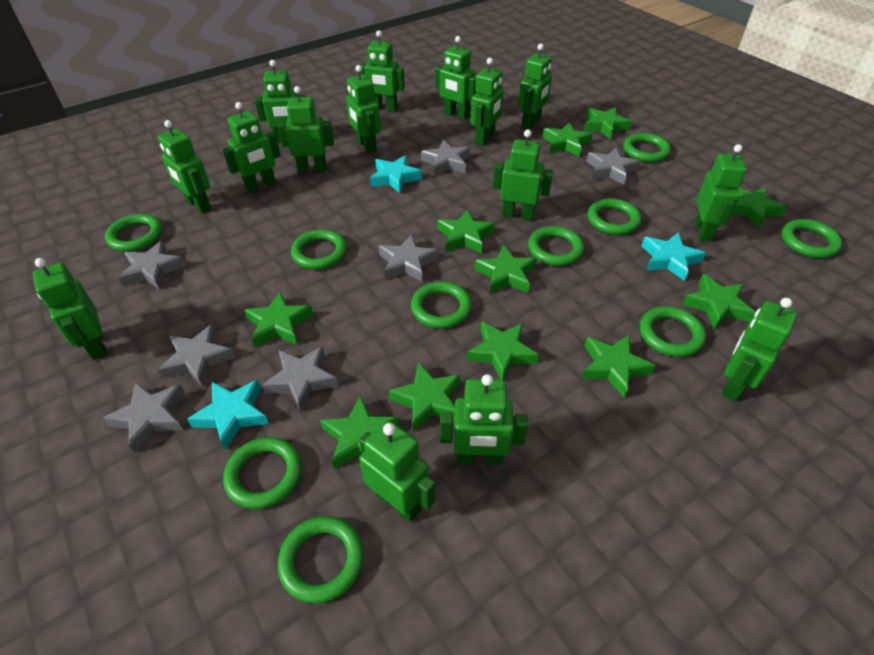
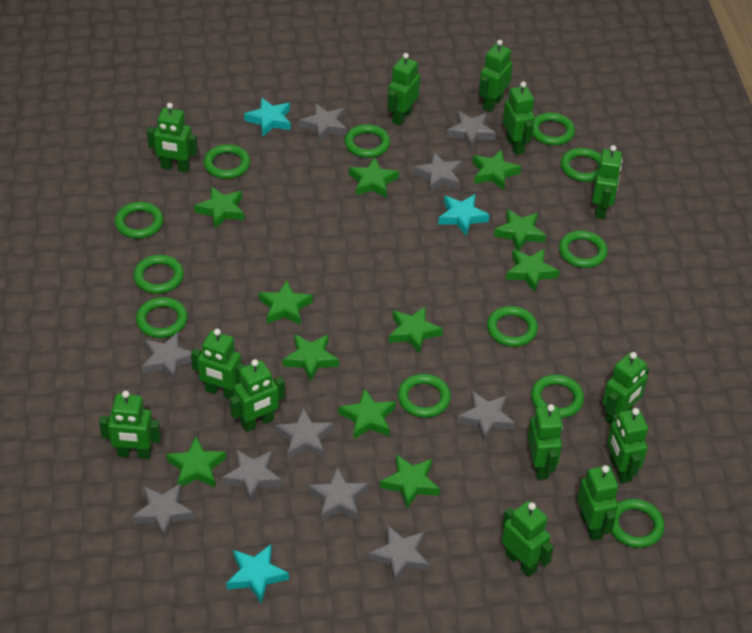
green ring: [105,214,162,252] [223,437,302,509] [278,516,364,603] [291,229,347,269] [411,282,472,329] [528,226,584,266] [588,198,641,235] [623,133,671,162] [640,306,706,357] [781,219,842,258] = 10 -> [115,202,163,239] [133,255,184,294] [136,297,188,338] [204,144,250,179] [344,124,390,158] [398,374,451,418] [487,306,538,347] [531,374,584,418] [532,112,575,146] [559,230,608,268] [561,148,601,182] [611,498,665,548] = 12
green robot: [33,258,107,360] [158,120,211,213] [223,102,281,193] [255,60,305,143] [278,86,334,172] [346,65,381,153] [359,30,405,112] [359,420,435,522] [436,36,476,120] [440,374,528,465] [471,58,504,146] [493,129,553,221] [519,44,552,130] [695,144,747,242] [722,298,797,402] = 15 -> [99,391,161,459] [147,103,198,173] [191,329,246,399] [230,359,285,432] [388,53,420,126] [479,40,513,112] [501,501,554,577] [503,81,535,155] [527,404,563,480] [577,465,618,541] [592,145,622,219] [602,352,649,424] [607,408,648,483] = 13
grey star: [103,382,185,453] [118,241,186,290] [158,324,235,387] [262,346,338,411] [379,234,438,282] [421,140,470,176] [586,148,640,185] = 7 -> [132,484,194,539] [142,332,192,381] [222,450,282,503] [275,407,334,459] [299,103,347,143] [308,467,368,521] [368,525,430,584] [413,152,462,193] [447,111,496,150] [457,391,515,442] = 10

